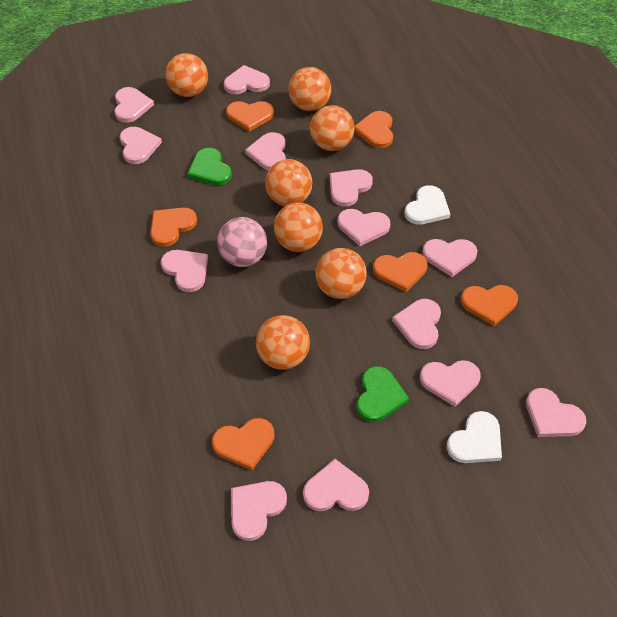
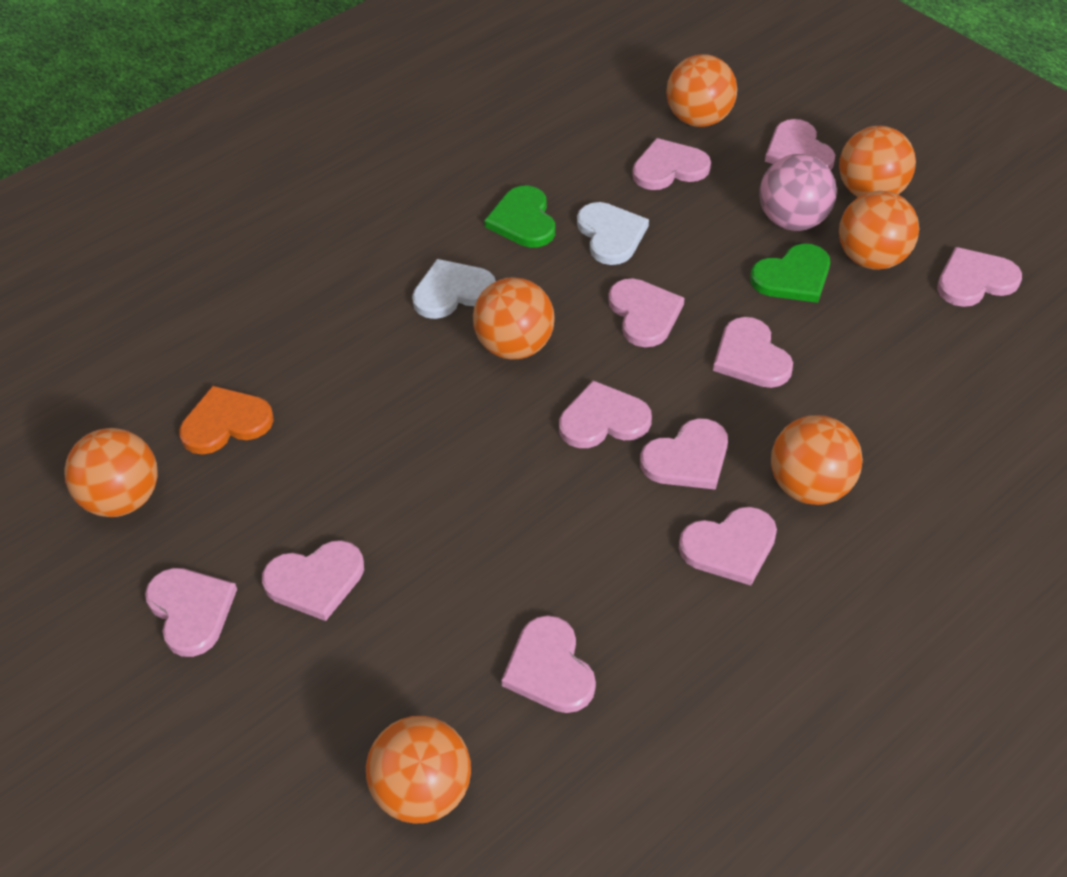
orange heart: [150,208,197,247] [212,418,275,470] [226,101,274,132] [354,111,393,148] [373,252,428,292] [461,285,518,326] = 6 -> [179,386,274,454] = 1
pink heart: [114,87,154,123] [120,127,162,164] [161,250,208,292] [224,65,270,94] [231,481,287,541] [245,132,286,170] [303,459,369,511] [329,169,373,207] [337,209,390,246] [392,299,441,349] [420,360,481,407] [422,239,478,277] [526,388,586,437] = 13 -> [145,568,237,657] [262,540,364,621] [501,615,596,713] [559,380,652,448] [608,278,685,347] [632,138,711,190] [640,418,728,490] [679,507,777,586] [713,317,793,388] [765,119,835,170] [937,247,1022,307] = 11

